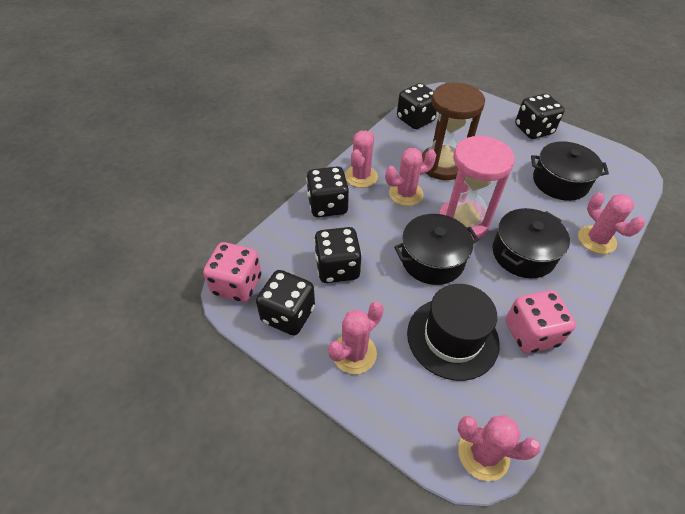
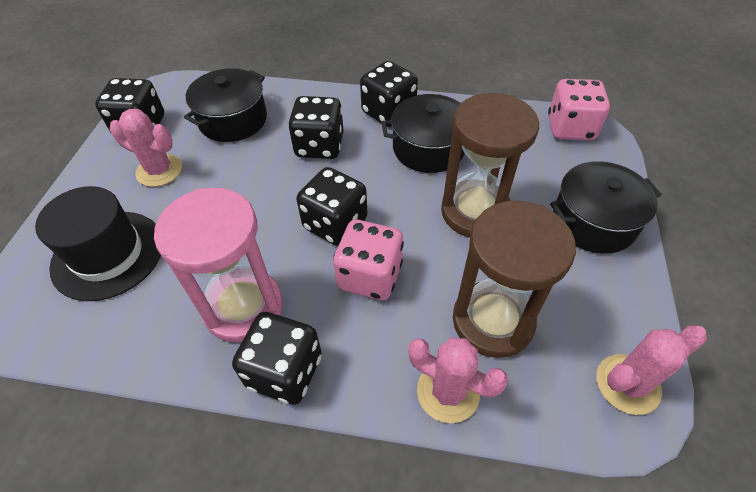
brown hourglass: [422,82,485,180] = 1 -> [441,93,539,237] [453,201,576,358] = 2
pink cactus: [328,302,384,374] [345,131,378,188] [385,148,436,206] [458,415,541,481] [578,193,645,254] = 5 -> [110,109,182,187] [408,337,509,423] [596,325,707,415] = 3

